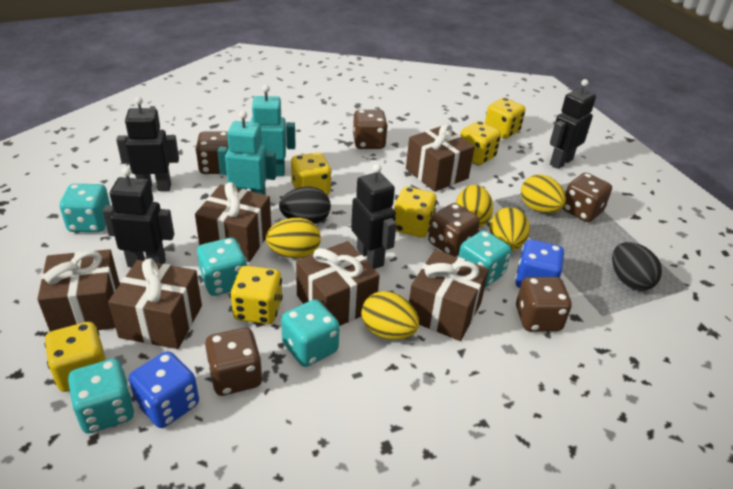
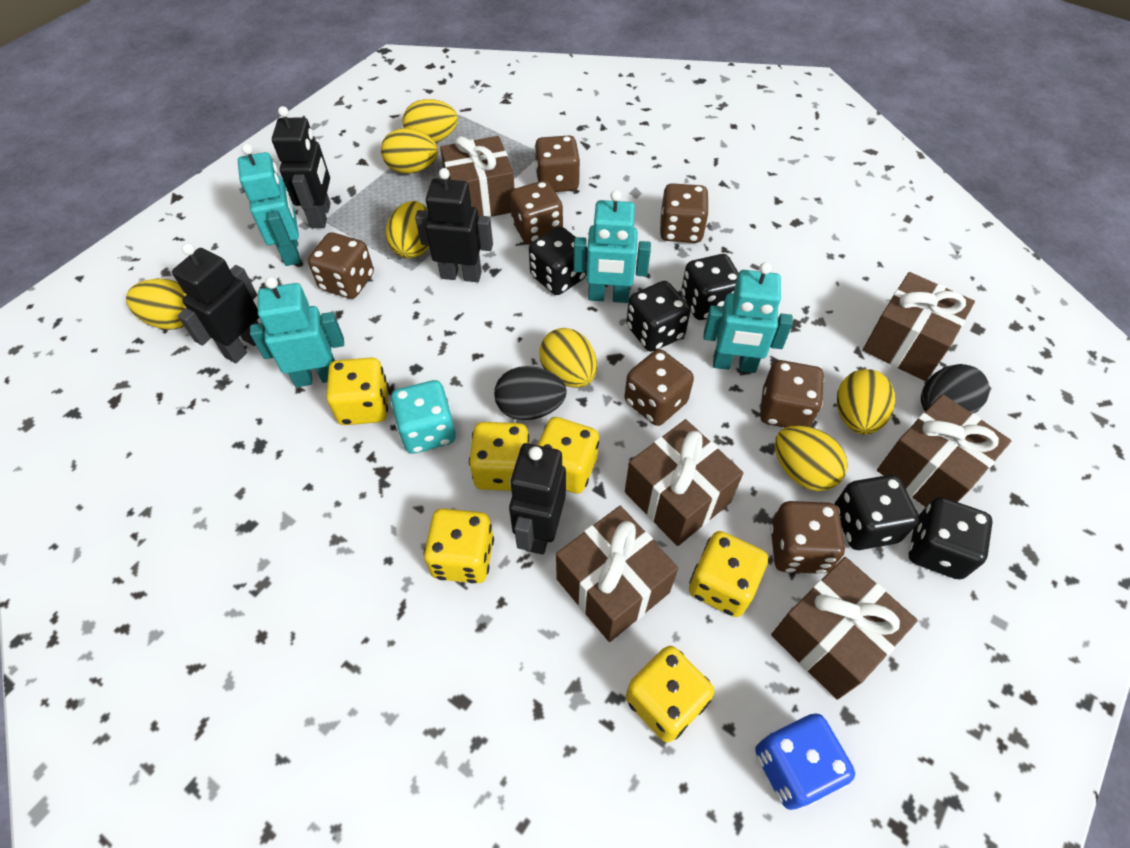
black dice: none = 0 -> [529,226,587,295] [626,281,691,352] [681,254,739,320] [835,475,919,550] [908,497,993,580] = 5
blue dice: [129,351,199,428] [515,239,565,288] = 2 -> [755,714,855,810] = 1
brown dice: [195,132,229,174] [205,328,263,396] [353,110,388,149] [428,203,480,257] [516,277,572,332] [562,173,612,222] = 6 -> [308,232,374,299] [510,181,563,244] [534,135,580,192] [624,349,694,426] [660,183,709,243] [760,360,824,428] [770,501,845,574] = 7
turquoise dice: [60,184,110,232] [68,358,134,434] [197,238,247,296] [281,299,340,367] [458,230,511,287] = 5 -> [391,380,456,454] = 1
turquoise robot: [218,111,277,195] [250,85,295,176] = 2 -> [238,143,300,266] [250,277,344,387] [573,190,651,303] [703,262,793,373] = 4
yellow egg: [266,218,321,258] [361,291,419,340] [456,185,493,228] [490,207,530,250] [521,174,566,213] = 5 -> [126,279,187,330] [381,128,438,174] [386,201,429,258] [402,99,458,143] [539,328,597,388] [775,425,848,491] [837,369,895,435] = 7

